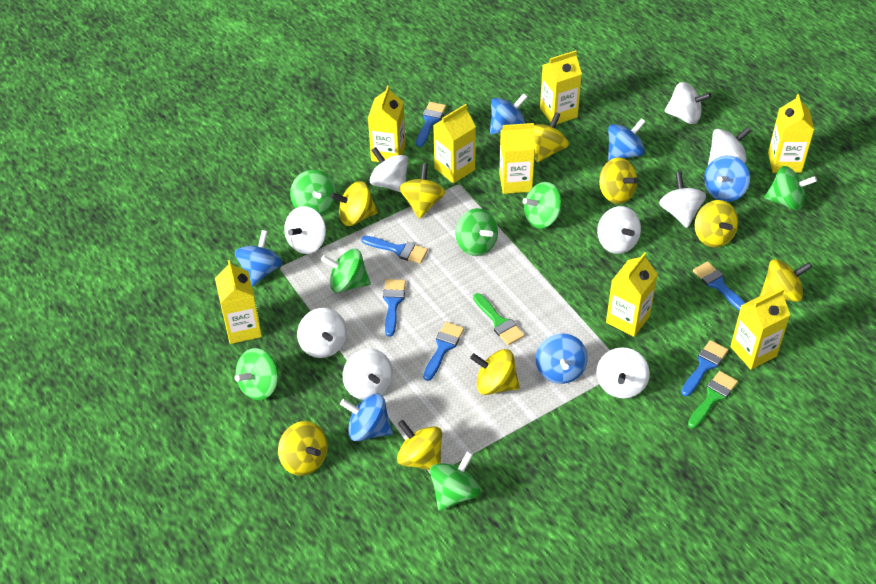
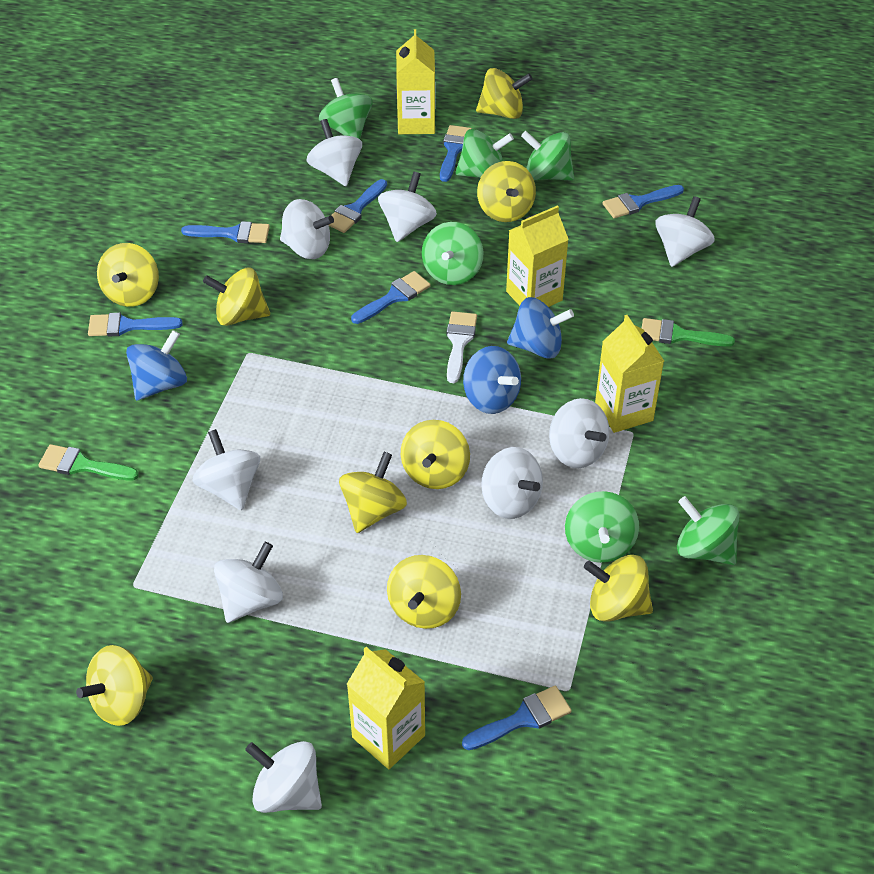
blue brush: [361,236,428,264] [383,279,406,337] [416,102,446,147] [423,322,464,381] [681,340,728,396] [693,261,745,311] = 6 -> [88,313,183,336] [181,221,270,243] [329,179,387,233] [351,271,431,324] [440,125,472,182] [462,686,572,750] [603,185,684,218] = 7
blue spinning top: [235,230,282,287] [340,394,393,441] [490,93,527,134] [536,333,588,384] [608,118,645,161] [704,155,750,202] = 6 -> [126,330,187,401] [463,346,521,414] [507,297,574,359] = 3
green spinning top: [235,348,278,400] [290,170,336,215] [321,249,371,293] [430,451,480,511] [456,208,498,256] [523,182,562,229] [764,166,817,210] = 7 -> [319,78,373,139] [422,222,484,285] [455,129,514,178] [521,131,574,181] [565,491,639,563] [677,496,740,565] = 6
white brush: none = 0 -> [447,311,477,383] = 1
yellow carton: [215,260,262,344] [368,85,406,162] [433,104,476,183] [499,123,535,194] [540,50,582,124] [606,252,658,337] [730,289,790,369] [768,94,814,173] = 8 -> [347,647,425,769] [396,29,435,134] [506,205,569,307] [595,315,664,433] = 4

